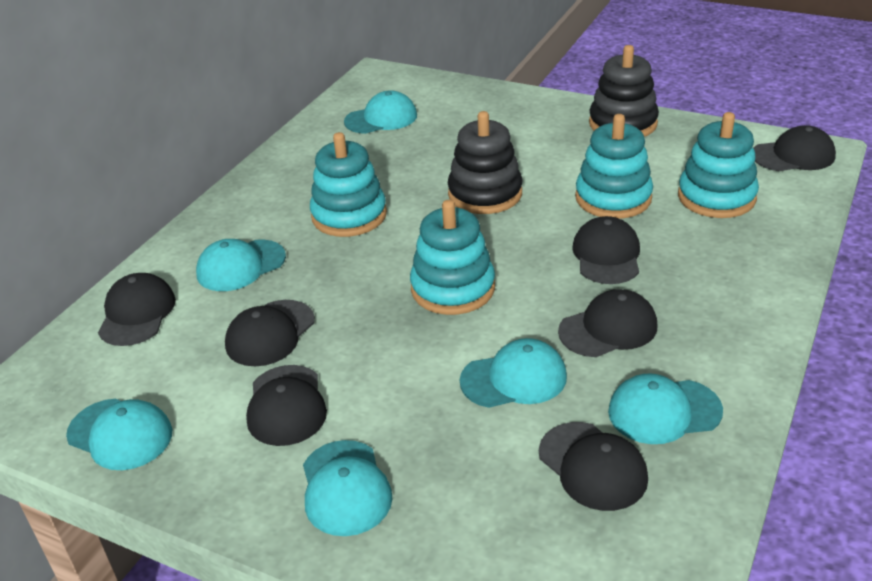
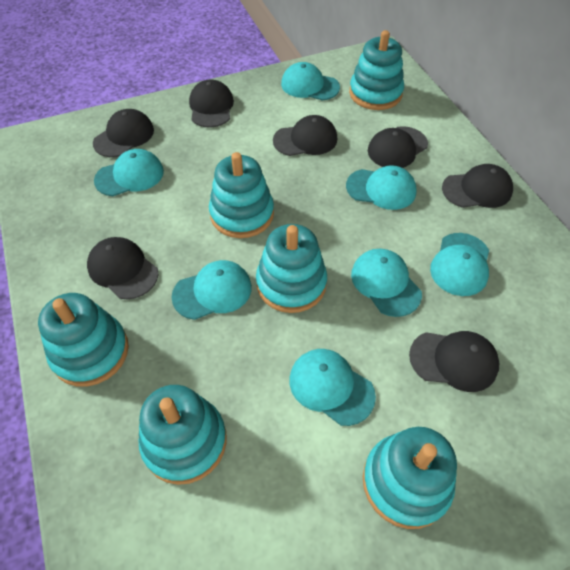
black stacking toy: [448,111,522,214] [589,45,659,137] = 2 -> none = 0
turquoise cap: [66,399,172,470] [196,239,286,291] [303,440,393,536] [344,90,417,134] [460,338,567,408] [608,374,723,444] = 6 -> [94,149,164,196] [171,260,252,320] [281,62,340,101] [289,349,376,426] [346,165,417,210] [351,249,422,317] [430,233,489,296] = 7
turquoise stacking toy: [310,132,387,237] [410,200,495,315] [575,114,653,219] [678,112,759,218] = 4 -> [38,293,129,387] [138,385,227,485] [209,152,274,238] [256,224,327,313] [349,30,404,110] [363,427,457,529] = 6

